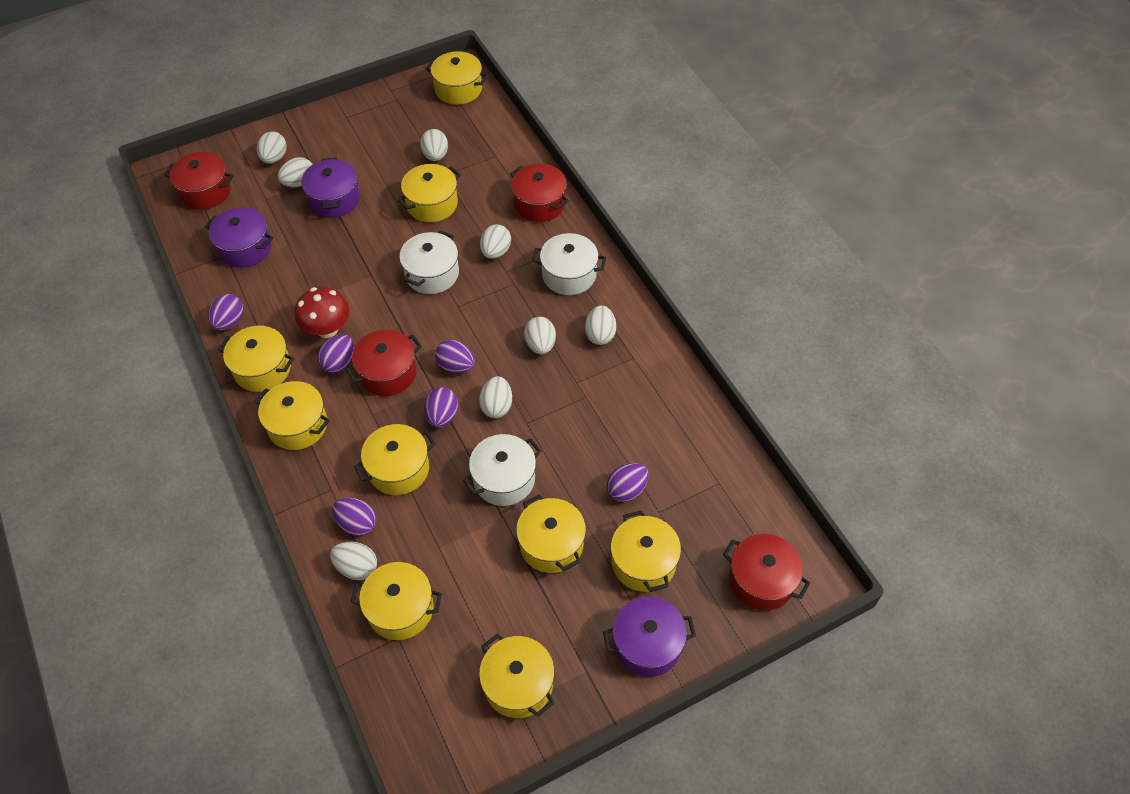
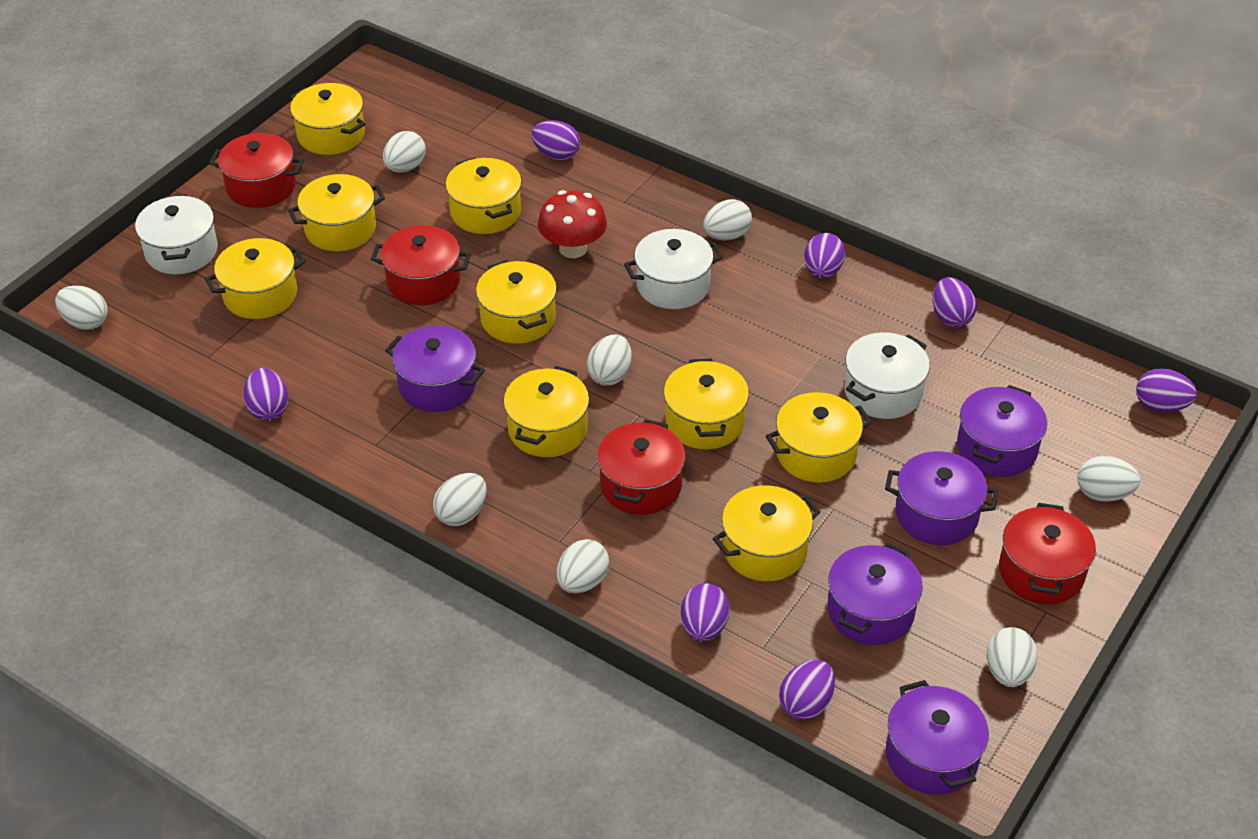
purple egg: [208,294,244,330] [318,334,354,373] [332,498,377,536] [424,387,458,428] [435,340,475,373] [606,463,649,502] = 6 -> [243,368,288,421] [532,120,580,160] [681,583,730,642] [779,660,835,720] [804,233,845,278] [933,277,977,327] [1136,369,1197,412] = 7
purple pot: [205,207,273,268] [301,158,360,218] [603,597,696,677] = 3 -> [385,326,485,412] [827,543,923,645] [885,451,998,545] [886,680,989,795] [957,385,1047,477] = 5

